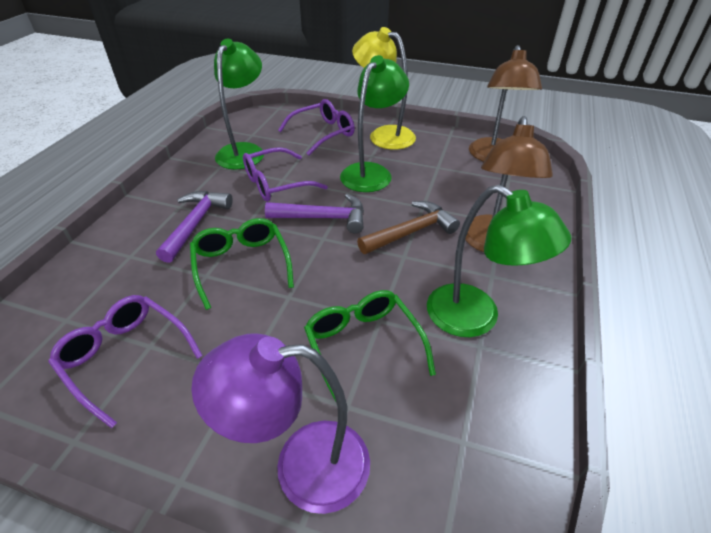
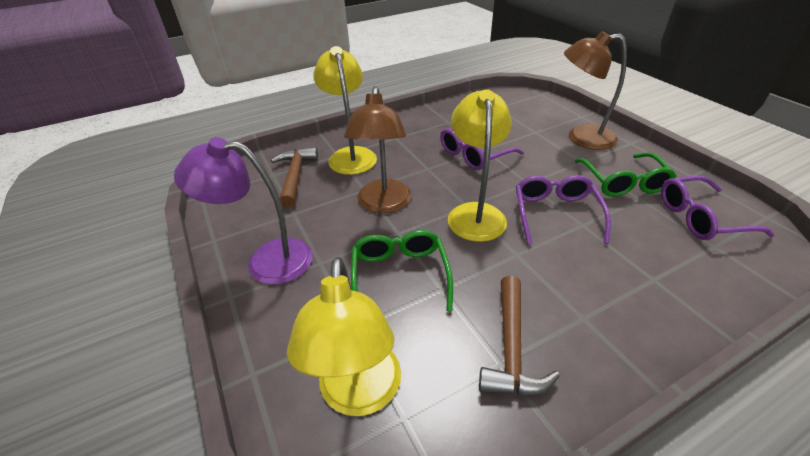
brown hammer: [357,201,460,254] = 1 -> [271,147,318,208] [479,276,560,395] = 2
green lamp: [214,39,264,169] [340,55,409,192] [427,185,572,337] = 3 -> none = 0
purple hammer: [156,191,233,263] [265,194,364,233] = 2 -> none = 0
yellow lamp: [352,27,416,149] = 1 -> [287,257,401,416] [313,46,377,175] [448,89,512,242] = 3

